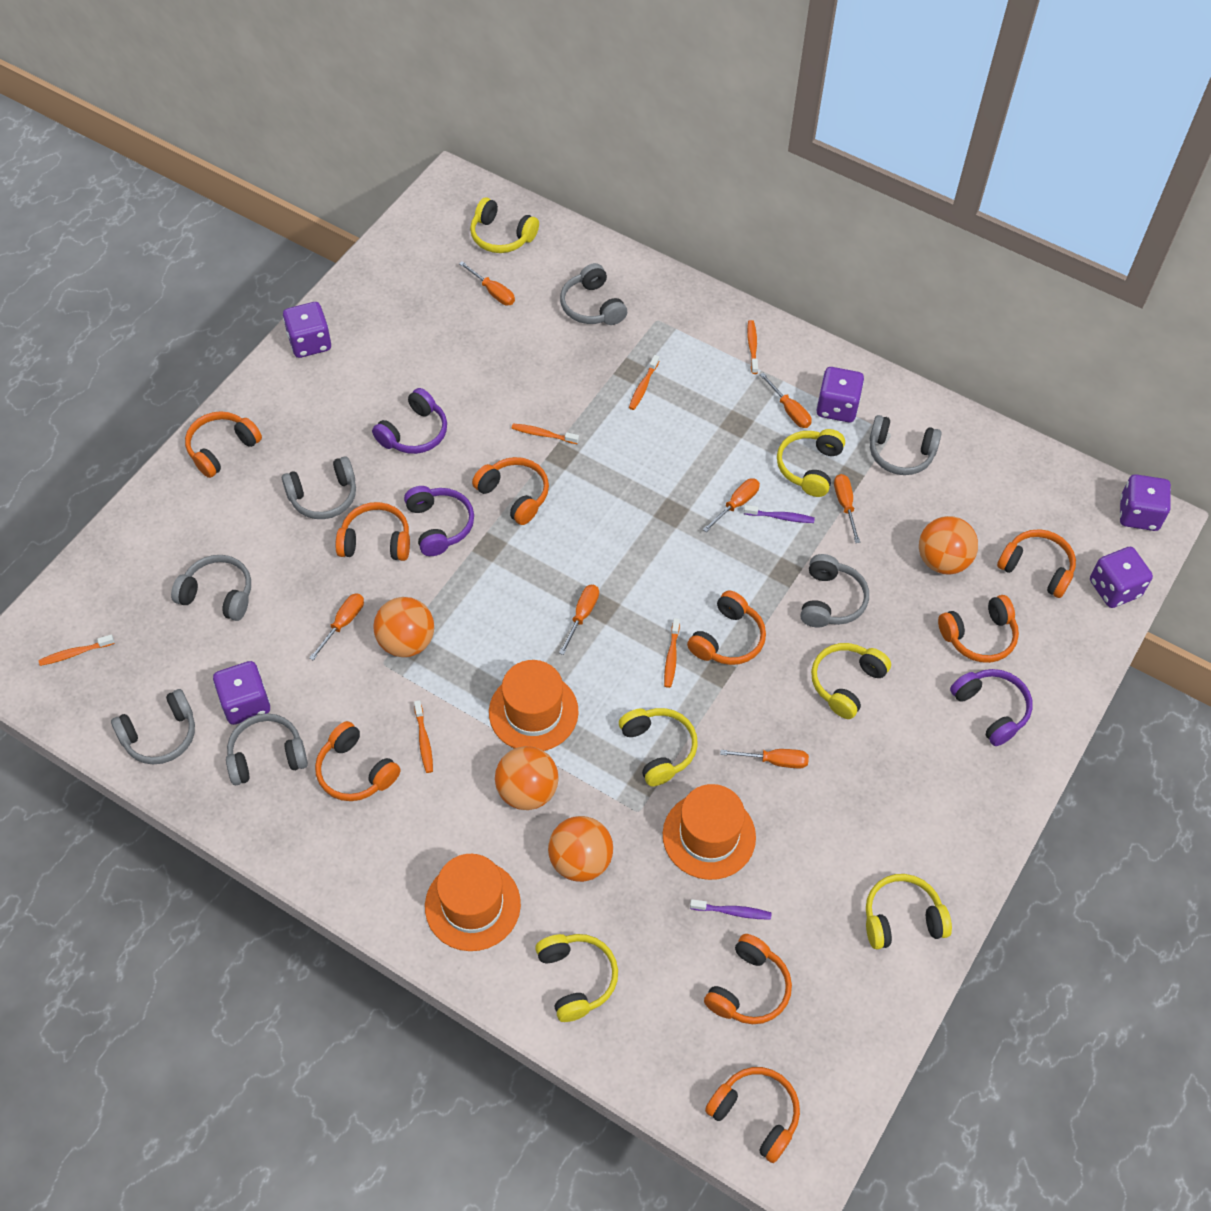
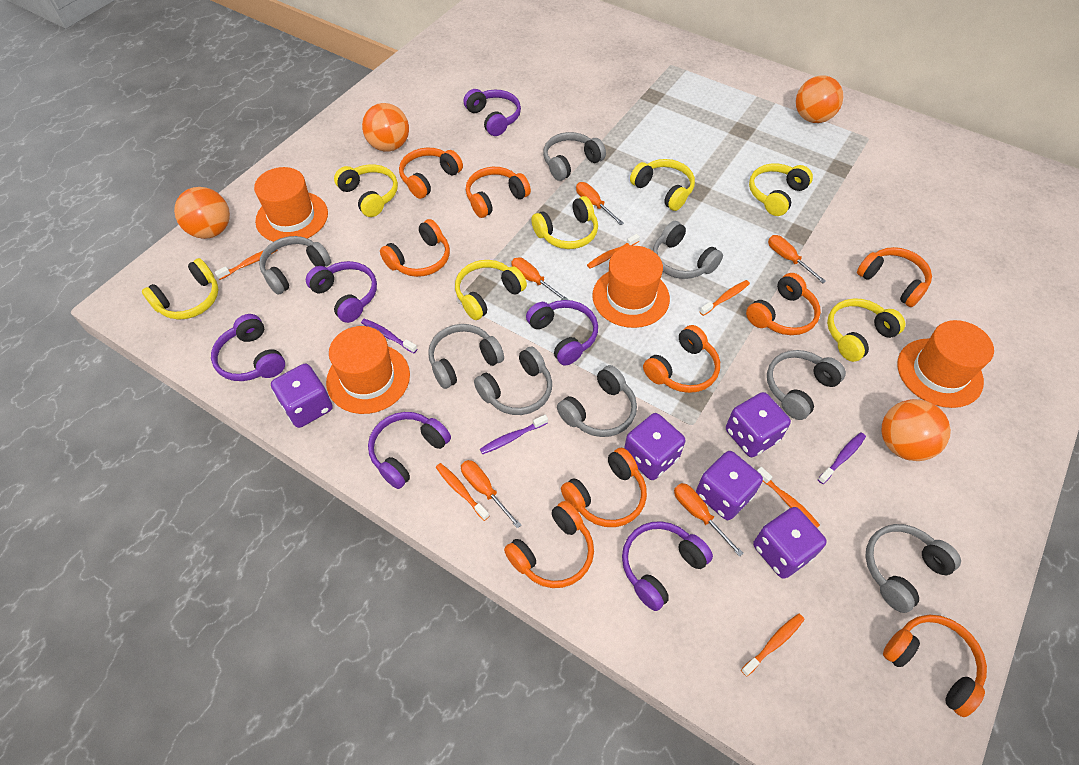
grey headphones: [111,689,195,764] [171,555,251,621] [226,713,308,785] [282,456,356,519] [560,263,627,325] [800,554,869,627] [870,415,942,475] = 7 -> [259,236,331,295] [428,324,504,389] [474,347,552,415] [543,132,606,181] [557,365,637,437] [653,221,723,279] [767,350,846,420] [865,524,961,613] = 8
orange hat: [425,854,521,951] [489,660,579,751] [663,784,756,880] = 3 -> [254,167,328,242] [326,326,410,414] [592,246,670,328] [897,320,994,408] = 4
orange screwdriver: [309,593,364,660] [459,261,515,305] [559,585,599,655] [703,478,760,532] [720,749,809,769] [760,373,812,428] [834,474,860,543] = 7 -> [461,460,521,529] [511,257,569,300] [576,182,624,225] [674,483,744,557] [768,235,826,283] = 5
purple headphones: [372,388,447,454] [404,486,474,556] [950,669,1033,746] = 3 -> [211,314,285,381] [306,261,377,323] [368,412,451,489] [464,89,521,136] [526,300,598,366] [622,521,713,611] = 6
purple toothbrush: [690,899,772,920] [744,505,815,523] = 2 -> [361,318,417,353] [480,415,548,454] [818,433,866,484] = 3
yellow headphones: [470,198,539,253] [535,934,618,1022] [619,708,698,786] [777,429,845,497] [811,643,891,719] [866,874,952,949] = 6 -> [142,258,218,320] [334,164,398,217] [455,260,527,320] [531,196,598,249] [630,159,695,211] [749,164,813,216] [827,298,905,362] = 7

